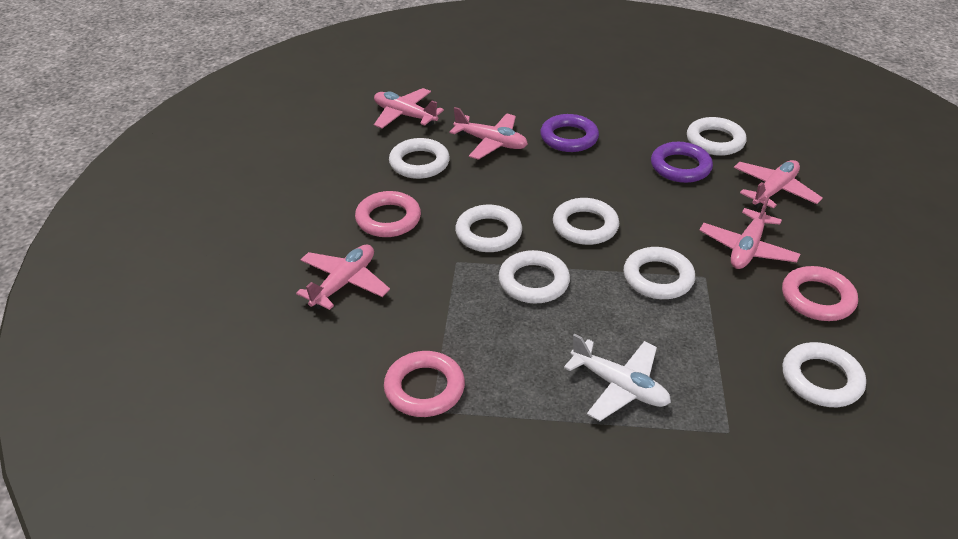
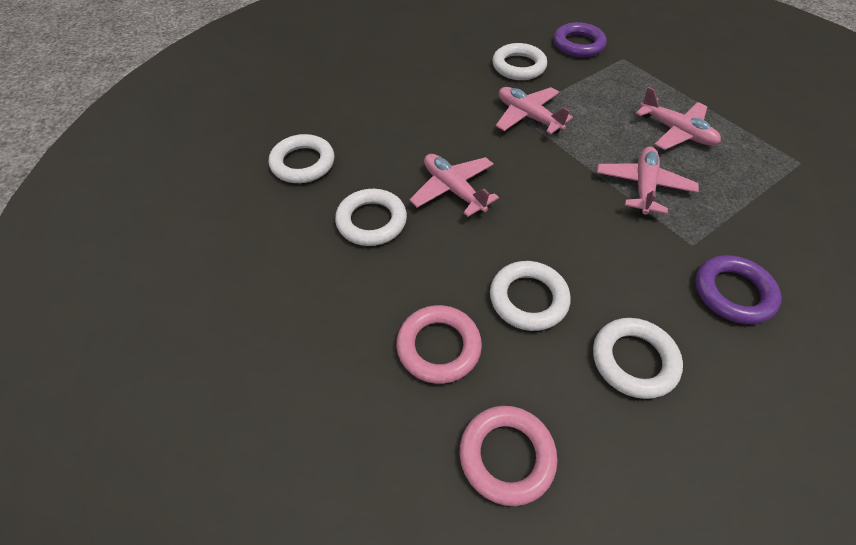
pink plane: [296,245,390,310] [374,88,444,128] [450,107,528,160] [699,196,800,269] [734,160,823,209] = 5 -> [410,154,499,217] [496,87,573,134] [597,147,699,215] [635,87,721,150] = 4
pink ring: [355,191,421,237] [384,351,465,417] [782,266,858,321] = 3 -> [396,305,482,384] [460,406,557,506] = 2
white plane: [564,334,671,421] = 1 -> none = 0
white ring: [389,138,450,179] [455,205,522,252] [499,250,570,303] [553,198,619,245] [624,247,695,299] [687,117,747,156] [782,342,866,407] = 7 -> [269,134,334,183] [335,189,407,246] [490,261,570,331] [492,43,547,80] [593,318,683,399] = 5

